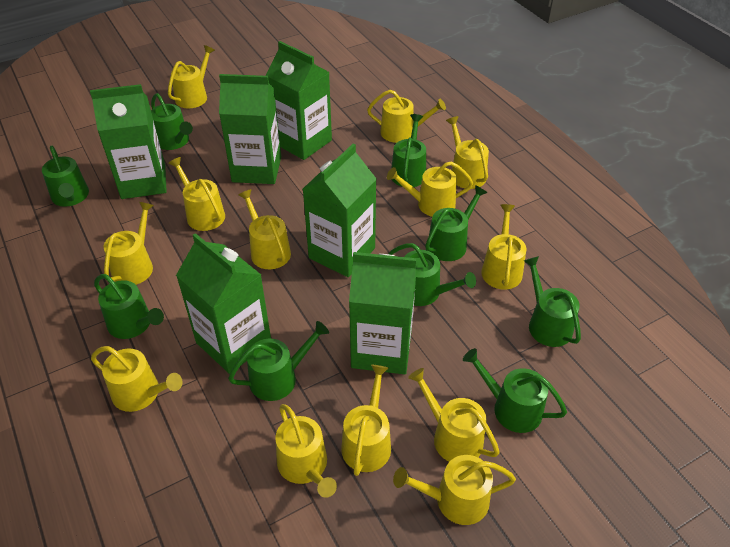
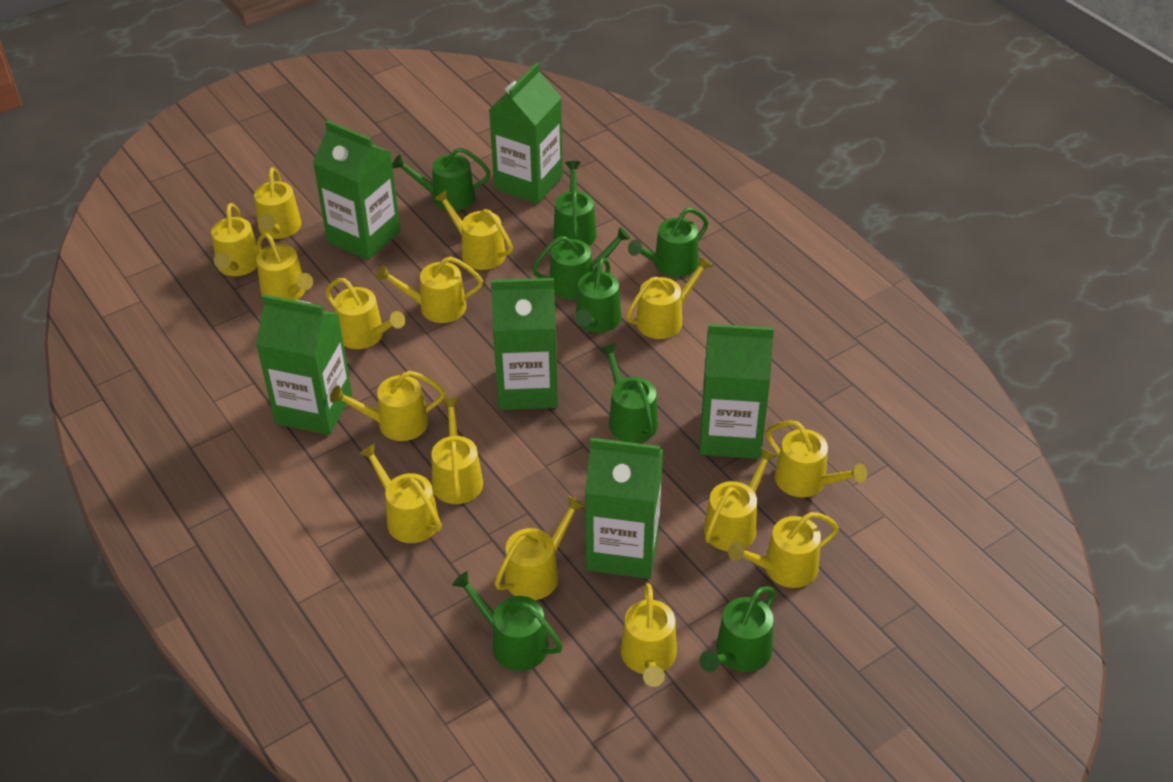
green watering can: [42,146,89,207] [94,274,164,339] [151,93,193,150] [228,321,329,401] [389,243,476,306] [391,114,426,187] [425,185,488,261] [463,348,567,433] [524,256,581,347] = 9 -> [392,148,491,211] [452,571,563,671] [532,227,631,299] [553,161,597,246] [575,258,621,333] [599,343,658,443] [628,208,708,277] [699,586,775,672] = 8
yellow watering can: [91,346,182,412] [104,202,154,285] [168,45,215,108] [168,157,225,231] [238,189,291,269] [275,404,337,498] [341,365,391,476] [367,90,446,143] [387,162,473,217] [393,455,516,525] [408,368,500,462] [446,116,489,189] [481,204,526,289] = 13 -> [211,203,259,276] [254,167,301,239] [256,233,313,300] [325,278,405,349] [330,371,445,441] [358,443,442,543] [376,256,483,323] [431,398,483,504] [434,190,513,270] [495,496,585,600] [621,583,677,687] [626,256,713,339] [704,447,777,551] [728,512,839,588] [766,420,867,497] = 15

